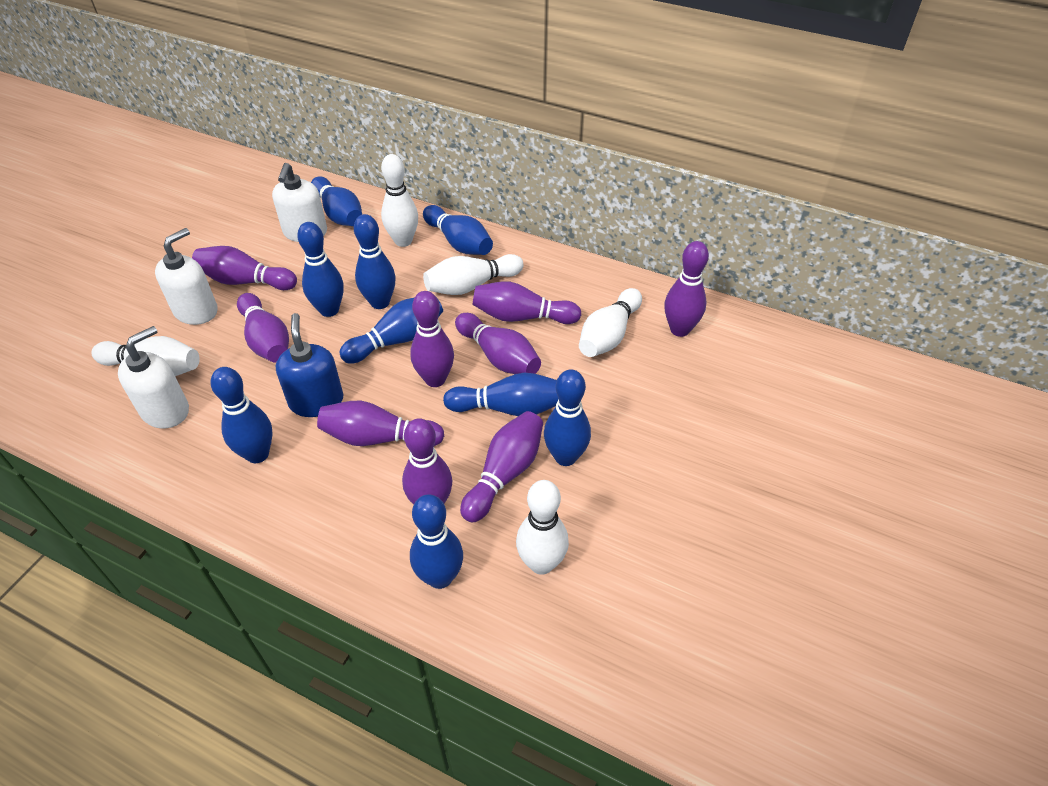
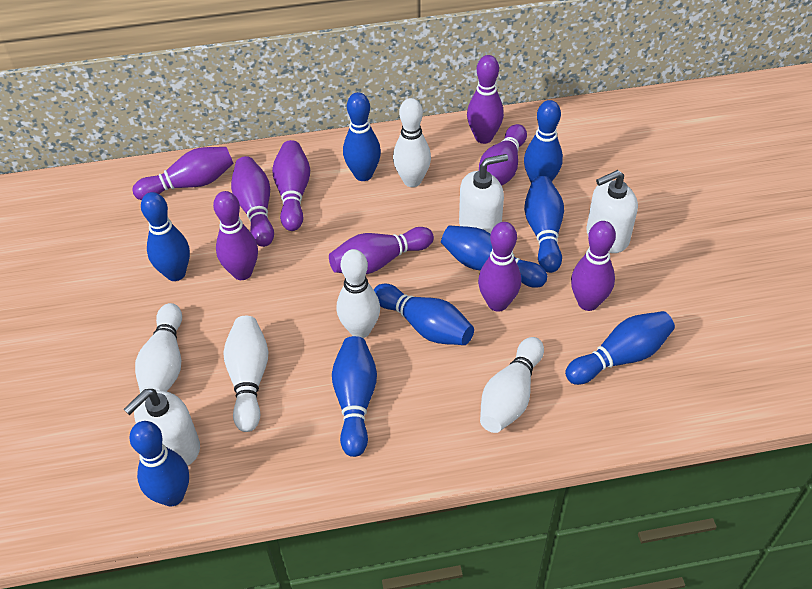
blue soap dispenser: [276,313,343,417] = 1 -> none = 0

